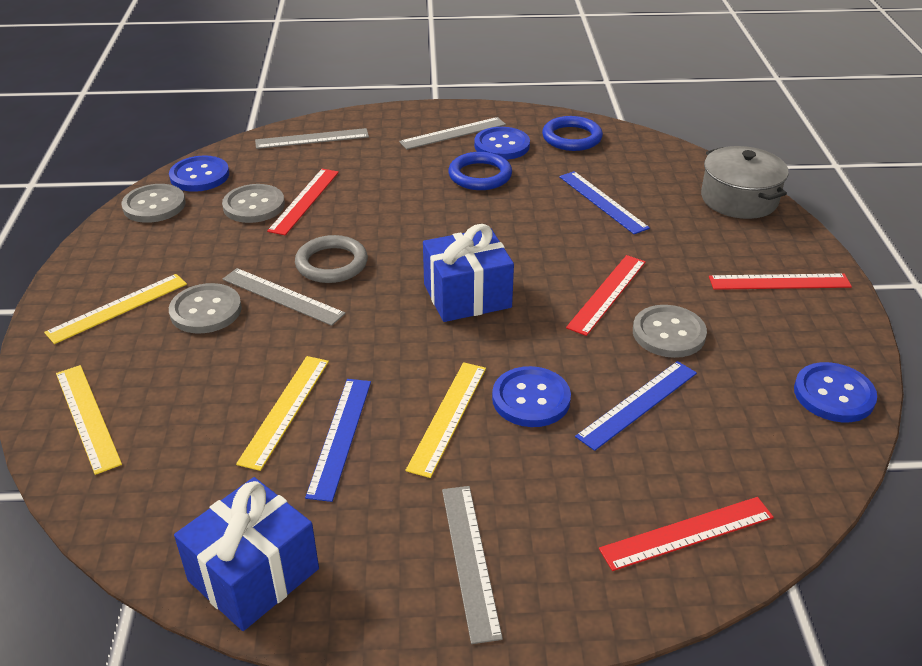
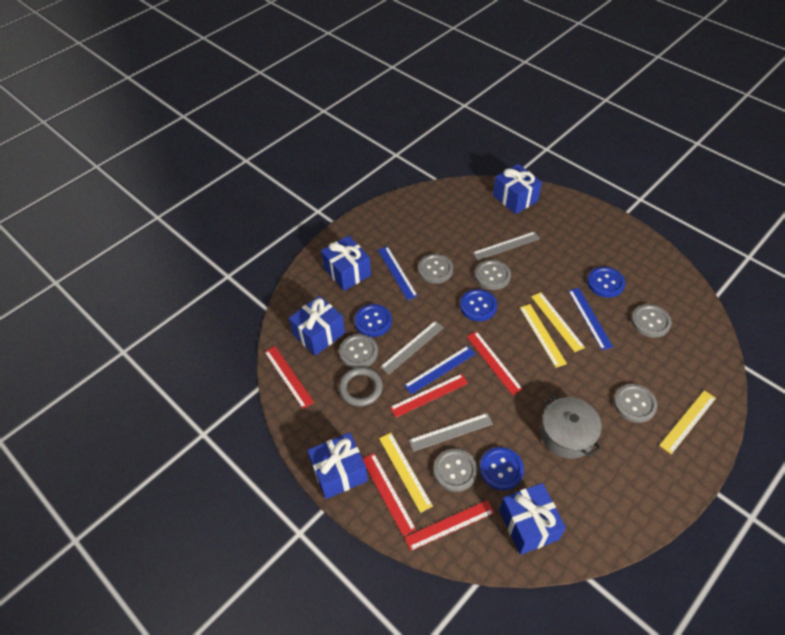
blue gift: [174,477,319,631] [423,224,514,322] = 2 -> [289,296,345,356] [307,432,368,499] [321,235,371,291] [493,164,542,214] [499,483,566,555] = 5
blue ring: [448,152,512,190] [542,116,603,151] = 2 -> none = 0
grey button: [121,184,185,223] [169,283,242,333] [222,184,285,223] [633,305,707,358] = 4 -> [339,334,378,368] [418,254,453,284] [434,449,478,492] [475,260,511,290] [614,384,658,423] [631,304,672,338] = 6
grey ruler: [222,268,346,326] [255,128,369,149] [399,117,506,150] [442,486,503,644] = 4 -> [380,321,444,375] [409,413,493,452] [472,231,540,260] = 3
red ruler: [267,169,339,235] [566,255,646,336] [599,497,774,571] [709,274,852,290] = 4 -> [264,346,314,409] [363,453,416,536] [390,374,468,417] [404,500,495,551] [466,331,523,395] = 5

